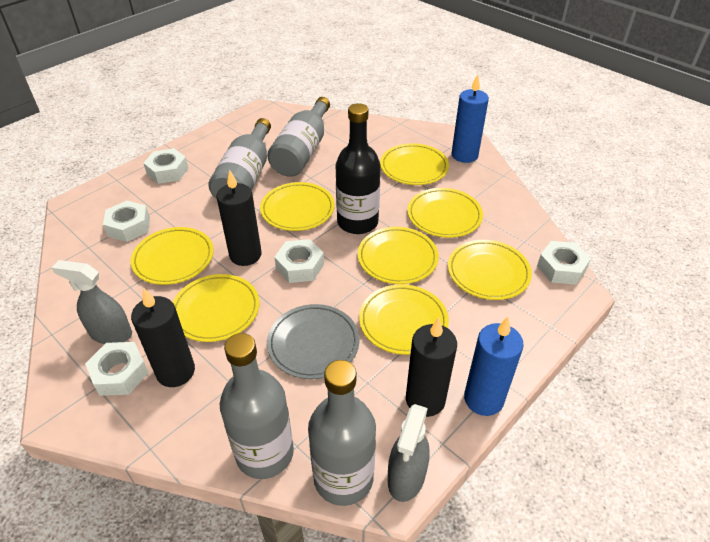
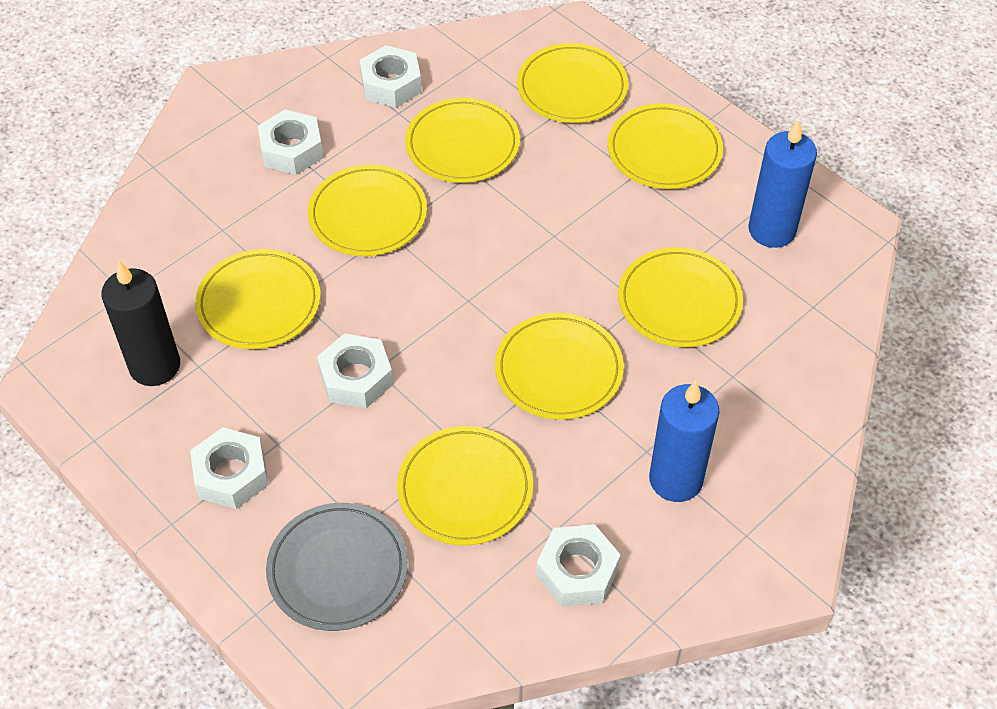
black bottle: [336,103,381,234] = 1 -> none = 0
black candle: [131,288,195,387] [217,170,262,266] [406,317,457,417] = 3 -> [101,261,180,386] = 1
grey bottle: [208,118,271,200] [220,333,294,479] [267,97,330,177] [308,360,376,506] = 4 -> none = 0
grey spray bottle: [52,260,132,344] [388,404,430,502] = 2 -> none = 0

